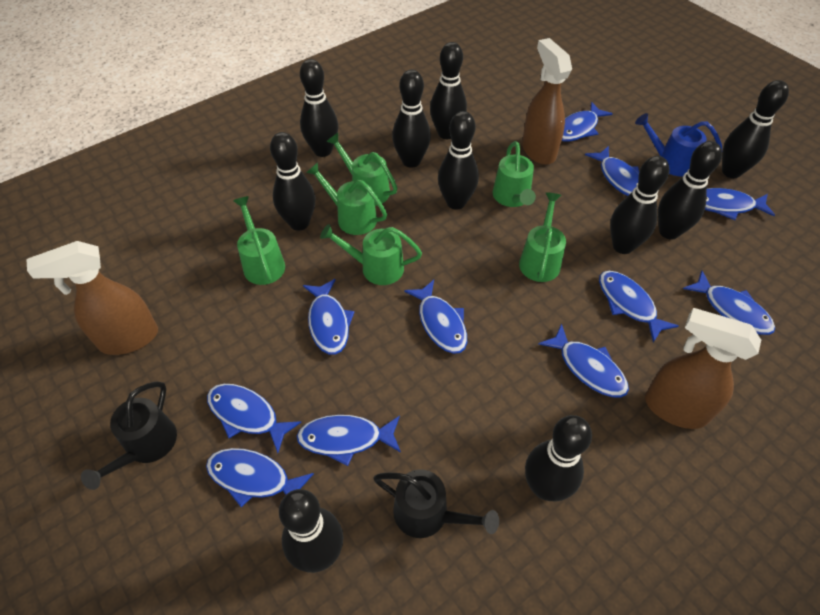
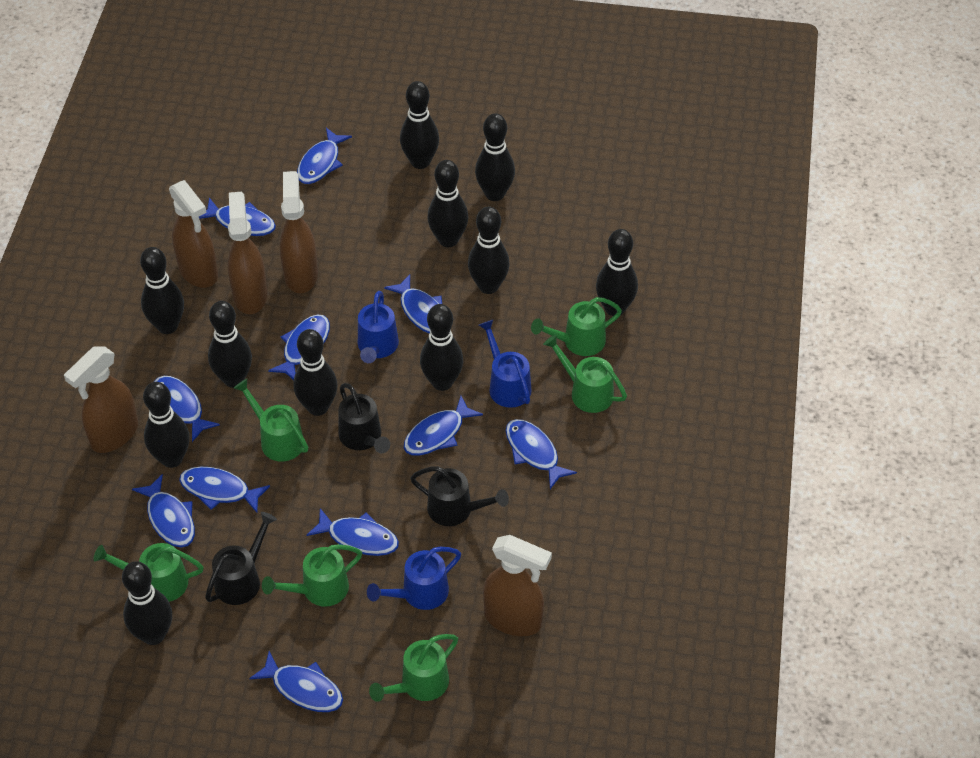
black bowling pin: [270,132,315,231] [279,489,343,573] [300,59,338,157] [392,70,431,168] [430,42,467,139] [438,111,479,210] [525,415,592,501] [610,156,670,254] [658,141,722,239] [722,80,789,178] = 10 -> [122,561,172,645] [140,247,184,334] [143,382,190,468] [208,301,252,388] [293,329,338,416] [400,81,439,169] [420,304,463,391] [427,160,468,247] [468,207,510,294] [475,113,515,201] [596,229,638,316] = 11
black watering can: [81,381,177,490] [373,469,499,538] = 2 -> [205,512,277,605] [338,383,390,453] [410,466,509,526] = 3
blue watering can: [635,113,722,176] = 1 -> [358,291,399,363] [367,547,461,610] [479,320,531,408] = 3
brown spray bottle: [26,241,158,355] [522,38,572,165] [645,308,761,429] = 3 -> [64,346,138,453] [169,180,218,288] [228,192,267,314] [280,171,318,293] [483,535,552,636] = 5

